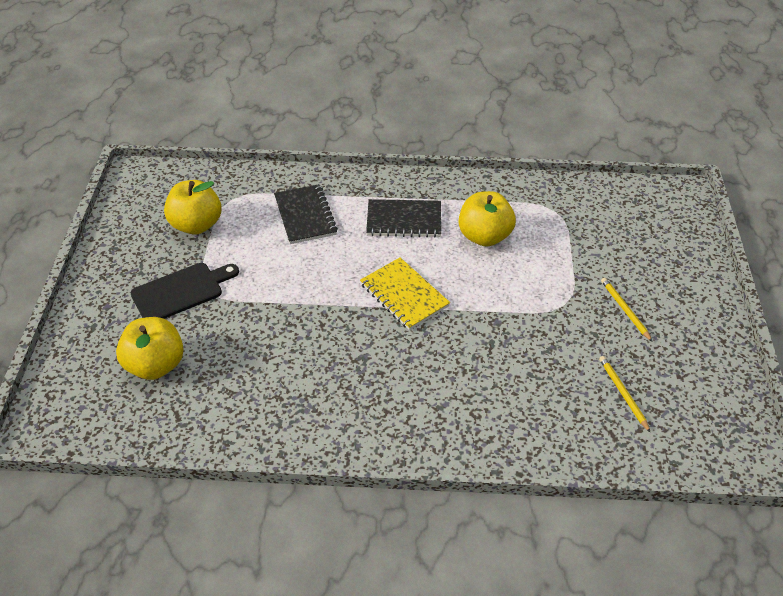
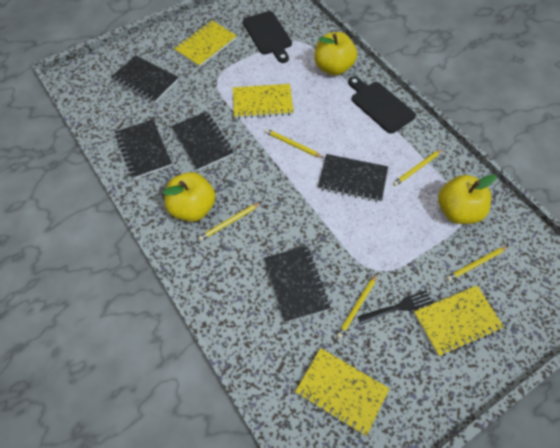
black cutting board: [130,263,239,319] = 1 -> [243,11,292,63] [348,77,416,134] = 2
black fork: none = 0 -> [358,290,433,325] = 1
black notebook: [274,184,338,244] [366,199,441,237] = 2 -> [111,55,179,103] [115,119,172,179] [171,111,234,171] [264,246,331,323] [318,154,388,202] = 5
yellow notebook: [360,257,450,330] = 1 -> [174,20,237,67] [233,84,294,119] [295,348,390,436] [414,286,504,356] = 4
yellow pencil: [599,356,651,433] [601,278,652,341] = 2 -> [198,202,262,241] [265,129,324,158] [337,273,378,339] [393,149,443,186] [446,246,509,281] = 5

